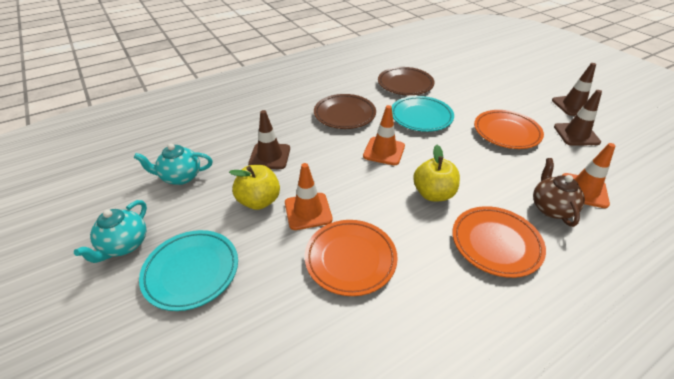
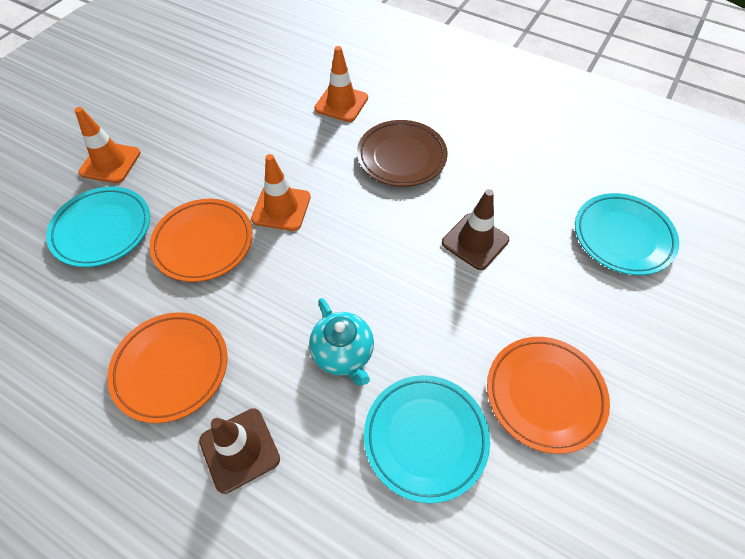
brown plate: [314,94,376,129] [378,67,435,95] = 2 -> [357,120,448,187] = 1
brown teapot: [533,158,585,227] = 1 -> none = 0
brown traffic cone: [248,110,290,169] [552,63,596,116] [554,90,602,146] = 3 -> [199,408,280,494] [442,189,509,270] = 2
turquoise plate: [139,230,238,311] [392,96,454,132] = 2 -> [46,187,150,267] [364,375,490,503] [575,193,679,275] = 3
turquoise teapot: [74,200,147,263] [134,143,213,185] = 2 -> [309,298,374,386] = 1
yellow apple: [229,165,280,210] [413,145,460,201] = 2 -> none = 0

